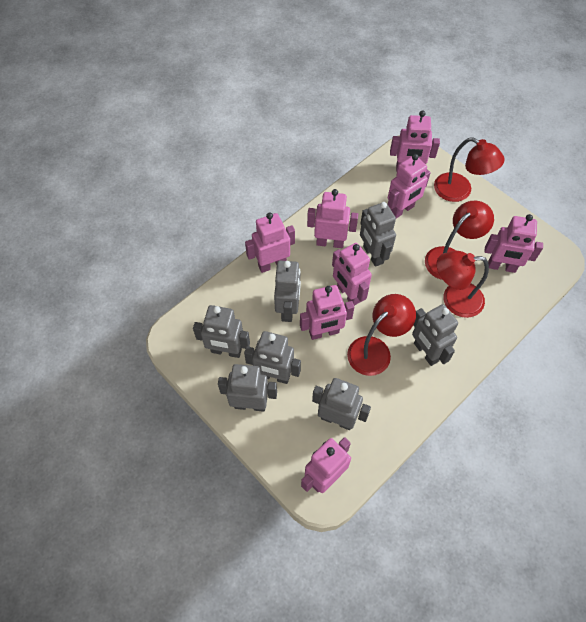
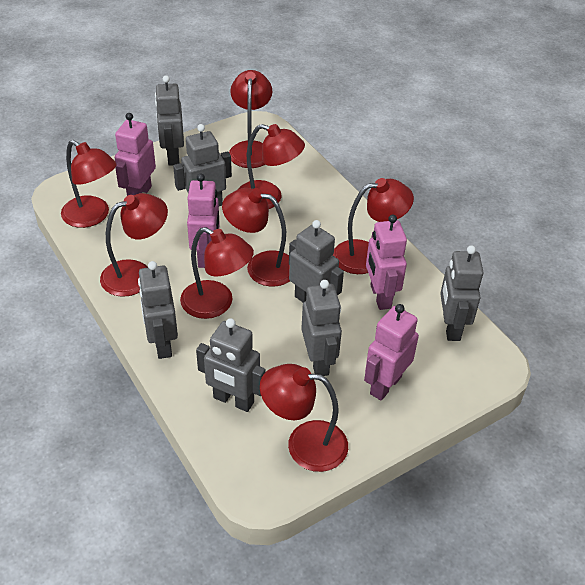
pink robot: [245,212,295,273] [300,285,354,340] [301,437,351,493] [307,189,358,248] [332,243,372,306] [388,154,431,219] [390,110,440,172] [484,214,543,273] = 8 -> [115,113,156,196] [187,173,220,268] [364,304,419,401] [366,215,407,310] = 4
red lamp: [347,294,416,376] [425,201,494,280] [434,137,505,202] [436,251,489,318] = 4 -> [61,140,117,228] [100,193,168,297] [180,227,254,319] [222,188,290,287] [229,70,272,168] [237,124,305,209] [260,364,348,472] [333,178,414,274] = 8

